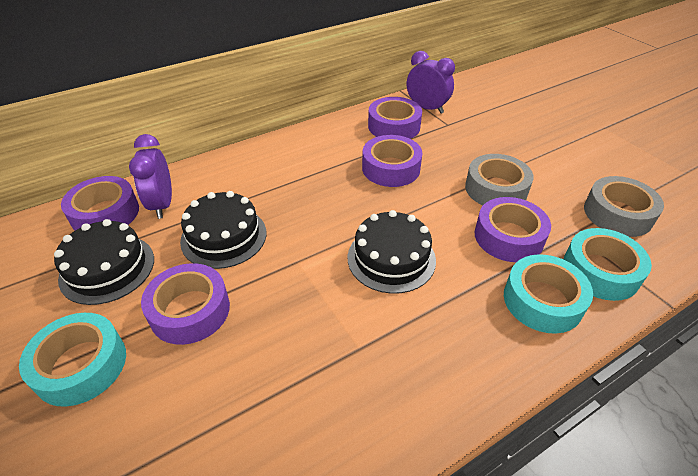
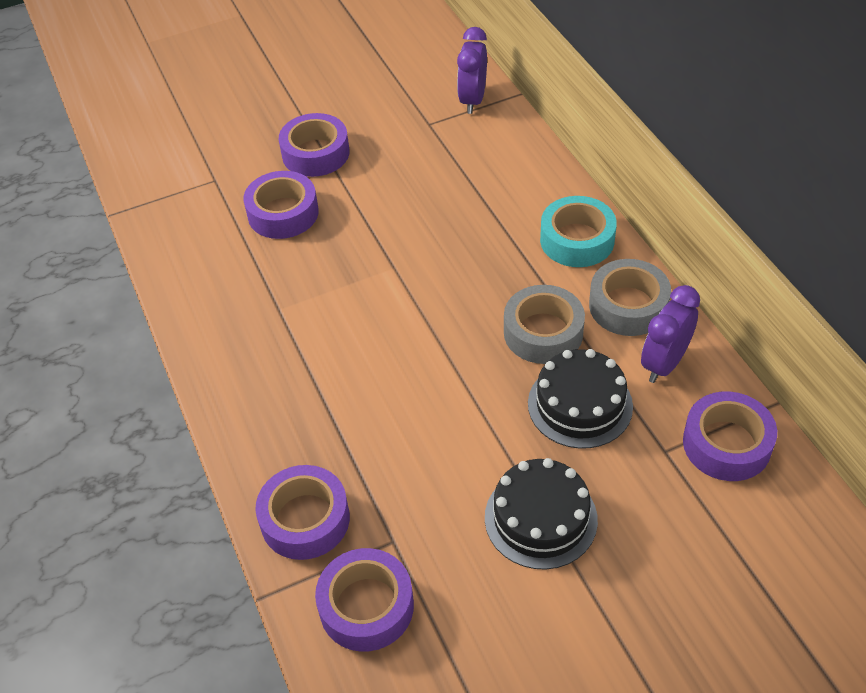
black cake: [54,219,154,305] [180,191,266,269] [348,210,436,294] = 3 -> [485,458,598,570] [528,349,633,448] = 2
turquoise tape: [19,313,126,407] [504,254,593,334] [563,228,652,301] = 3 -> [540,196,617,267] = 1

